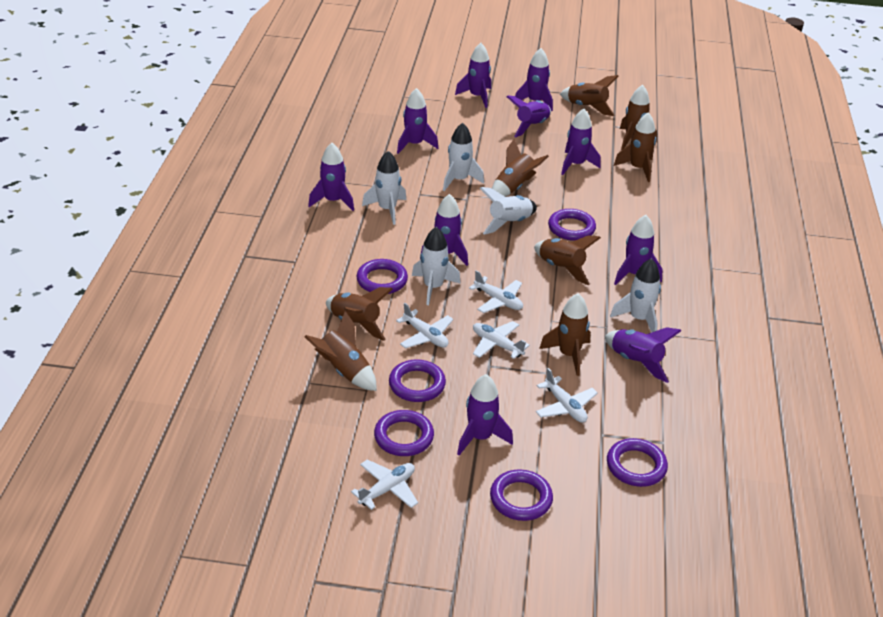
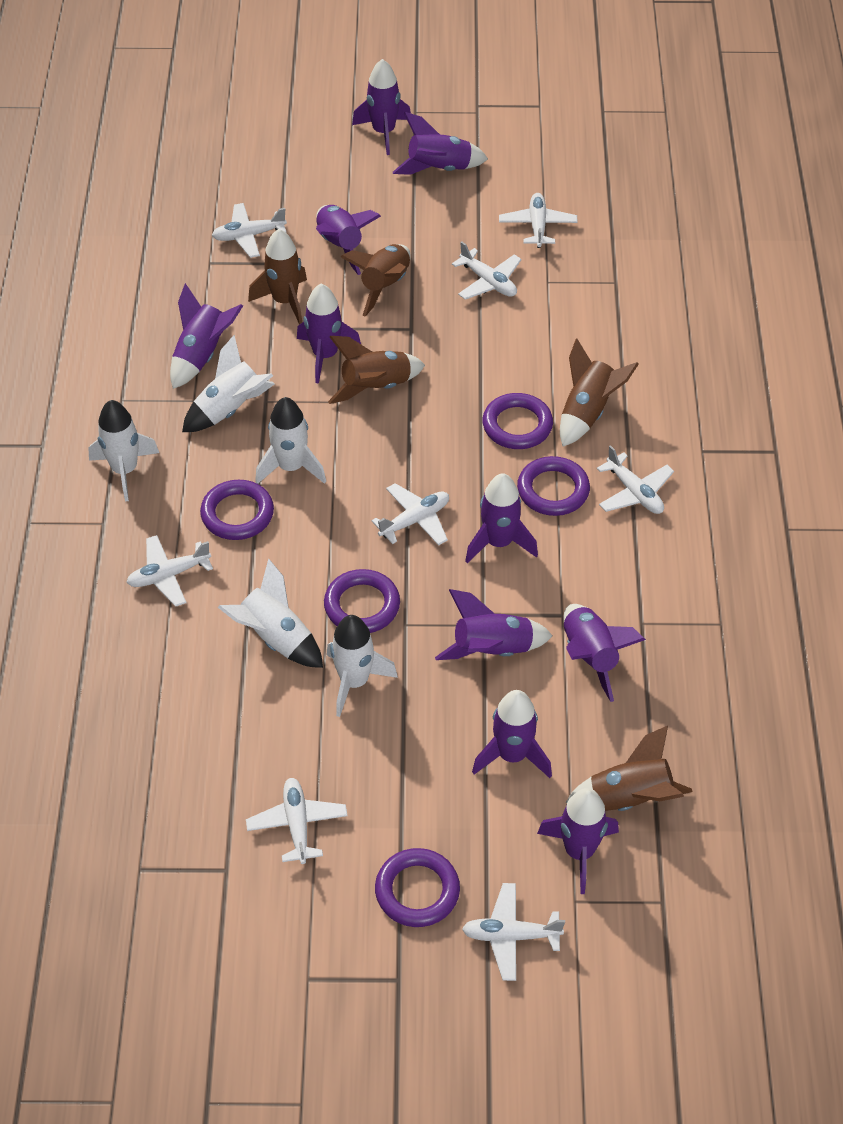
brown rocket: [304,311,377,391] [326,287,393,341] [492,139,549,197] [534,235,601,285] [539,293,591,376] [560,75,619,116] [614,112,656,182] [620,85,657,150] = 8 -> [248,229,307,325] [328,336,425,404] [341,244,411,317] [560,339,639,446] [565,725,693,811] = 5
purple ring: [357,259,408,294] [374,410,434,456] [389,359,446,402] [490,469,553,521] [548,209,596,241] [607,438,668,487] = 6 -> [200,480,274,540] [324,569,400,633] [375,848,460,927] [483,393,553,449] [517,456,590,516] = 5
white plane: [351,459,418,510] [396,303,453,349] [469,270,523,313] [473,321,530,359] [536,368,598,423] = 5 -> [126,535,213,607] [212,203,287,258] [246,778,348,864] [372,483,449,545] [452,241,522,300] [462,883,565,981] [499,193,578,248] [597,445,674,514] = 8

